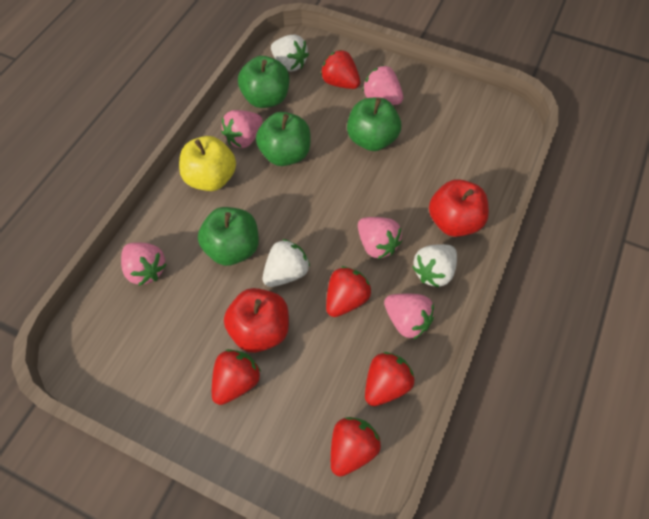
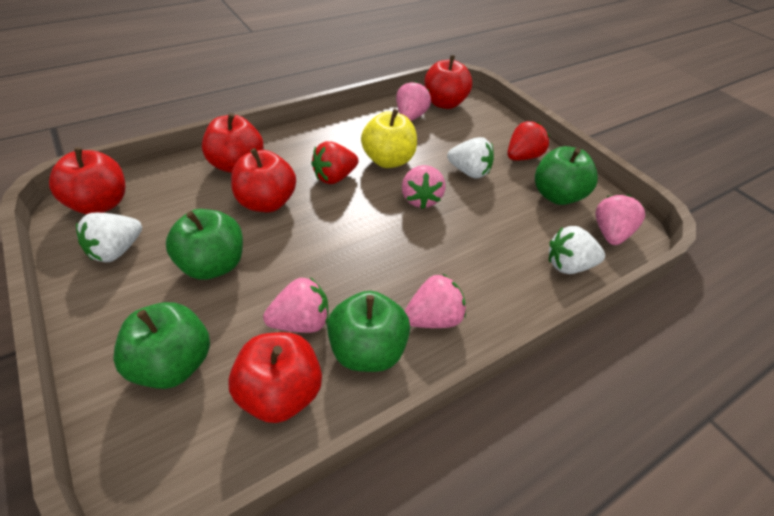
red apple: [224,288,289,353] [429,179,489,237] = 2 -> [49,147,125,214] [202,113,264,173] [228,332,322,423] [231,148,296,212] [424,55,472,109] = 5
red strawberry: [212,349,261,405] [321,50,360,89] [326,266,371,317] [331,417,381,477] [365,352,414,406] = 5 -> [311,141,359,184] [507,121,550,161] = 2

